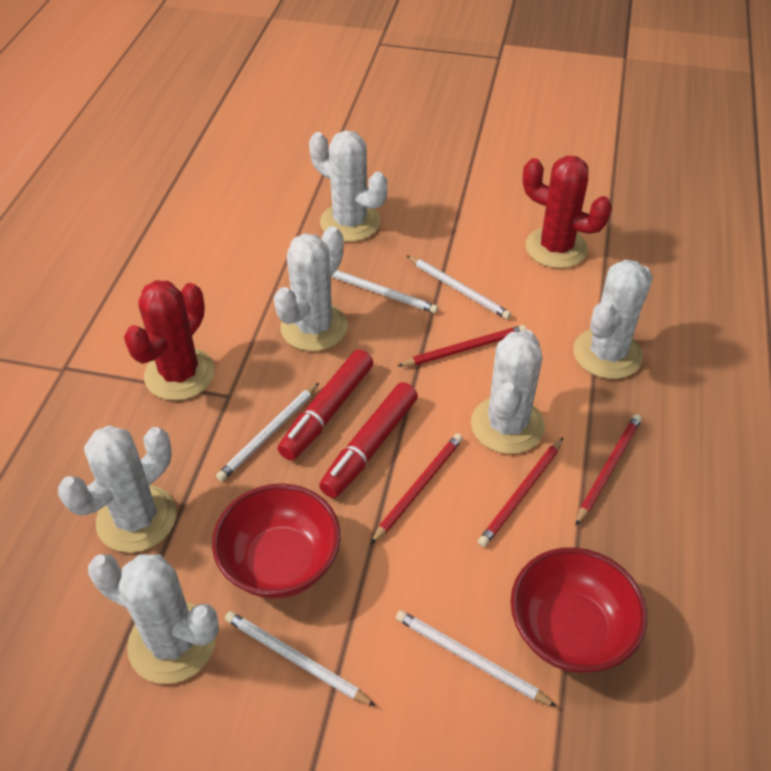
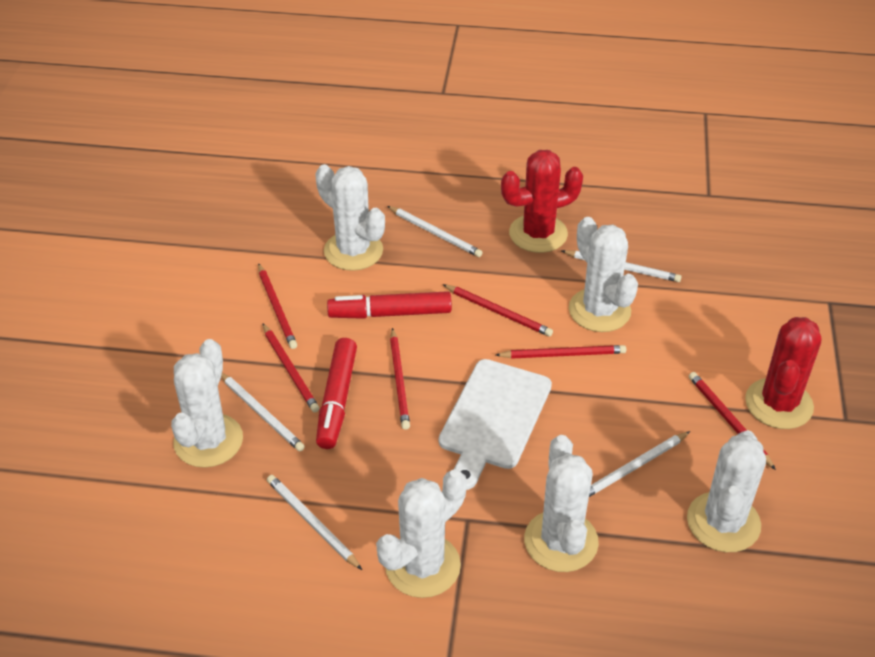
red bowl: [212,483,341,599] [511,547,647,673] = 2 -> none = 0
red pencil: [371,433,463,544] [398,325,526,366] [478,438,563,547] [575,414,642,526] = 4 -> [258,263,297,349] [262,323,319,412] [390,328,410,430] [443,284,553,337] [496,345,626,359] [689,372,776,470] = 6
white cutting board: none = 0 -> [439,359,552,490] = 1

